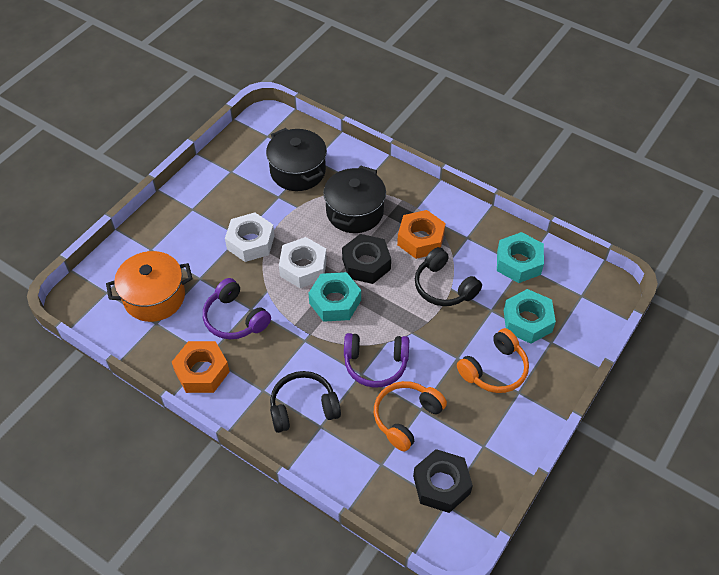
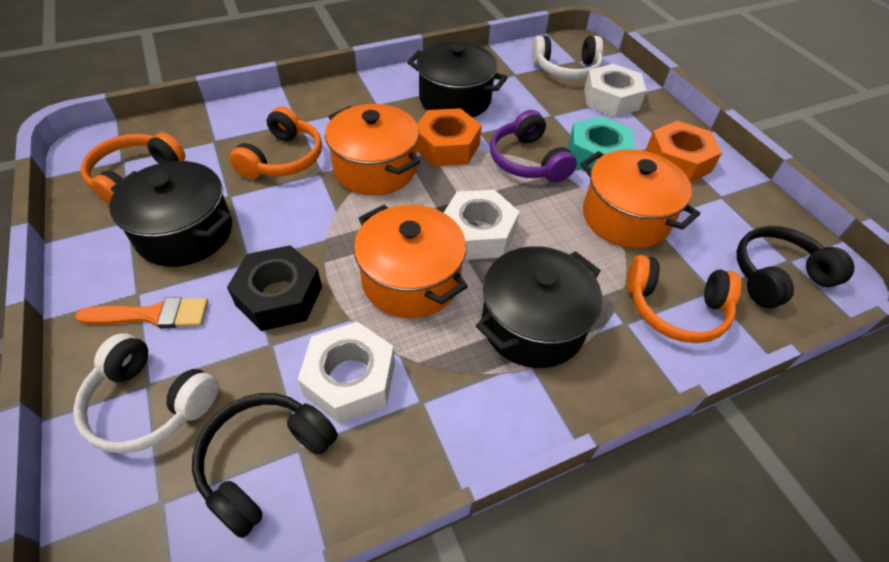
black nut: [342,234,391,284] [413,449,473,513] = 2 -> [227,245,322,331] = 1
black pot: [266,128,327,191] [323,165,386,233] = 2 -> [109,161,232,267] [407,42,508,118] [476,246,602,368] = 3
orange brush: none = 0 -> [75,297,208,328] = 1
orange headphones: [374,381,447,451] [457,328,529,393] = 2 -> [81,133,185,205] [229,106,322,179] [627,255,742,343] = 3
orange pot: [106,251,193,322] = 1 -> [325,104,421,195] [354,205,468,318] [581,149,700,248] = 3
purple headphones: [203,278,271,339] [344,333,409,388] = 2 -> [490,110,577,182] = 1
turquoise nut: [309,272,361,322] [497,232,544,283] [504,289,556,344] = 3 -> [569,116,635,171] = 1
white headphones: none = 0 -> [73,333,219,454] [532,36,603,80] = 2
white nut: [225,212,275,262] [279,237,327,288] = 2 -> [298,322,395,424] [444,190,520,260] [584,64,646,117] = 3

